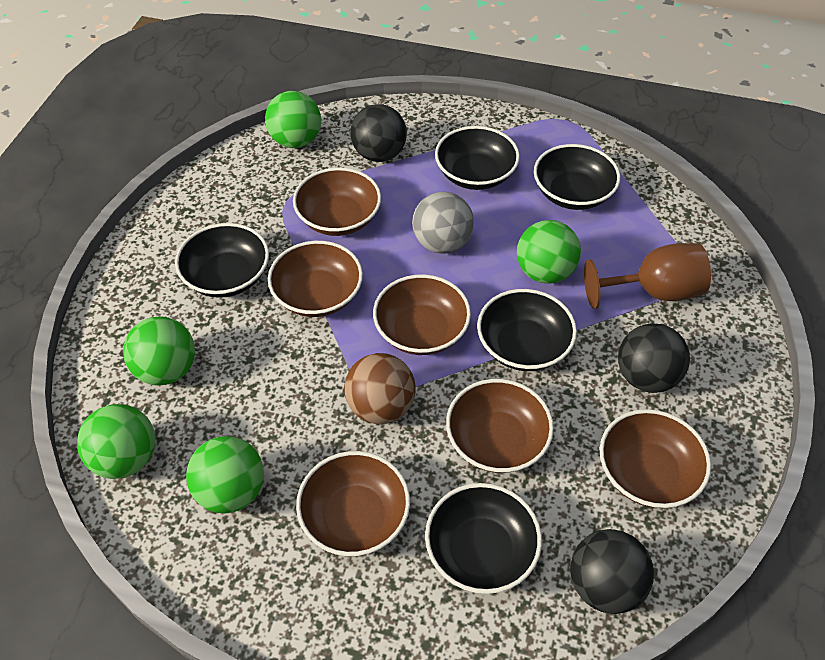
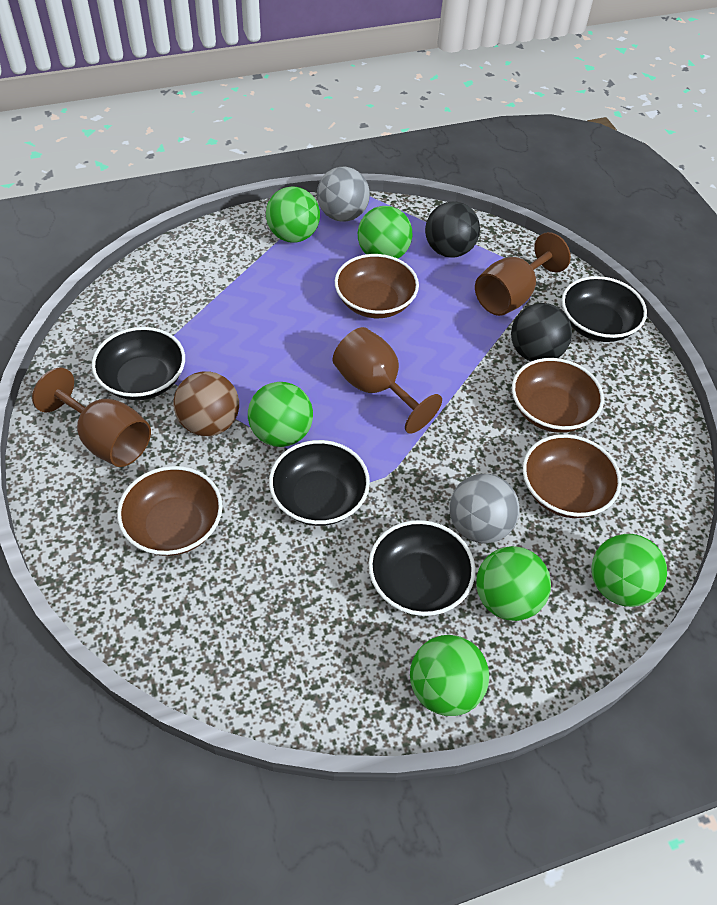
black ball: [350,104,407,162] [570,529,654,614] [618,323,690,393] = 3 -> [425,201,480,258] [511,303,572,361] = 2
black bowl: [175,223,269,298] [425,483,542,594] [435,126,520,190] [477,289,577,371] [534,144,620,210] = 5 -> [92,327,185,400] [269,440,370,526] [368,520,475,616] [562,276,647,342] = 4
brown bowl: [268,241,363,317] [293,168,381,236] [296,451,410,556] [373,274,471,355] [446,379,554,473] [600,409,711,508] = 6 -> [117,466,223,556] [335,254,419,318] [512,358,604,433] [523,434,622,518] = 4
brown goblet: [584,243,711,309] = 1 -> [32,368,151,467] [333,327,442,434] [475,232,571,316] = 3
green ball: [77,404,155,479] [123,316,195,385] [186,436,264,513] [265,91,321,148] [517,220,581,284] = 5 -> [248,382,313,447] [266,186,320,243] [358,206,412,259] [410,635,489,716] [476,546,551,621] [591,534,667,607] = 6
grey ball: [412,192,474,254] = 1 -> [317,167,370,222] [449,474,519,543] = 2

